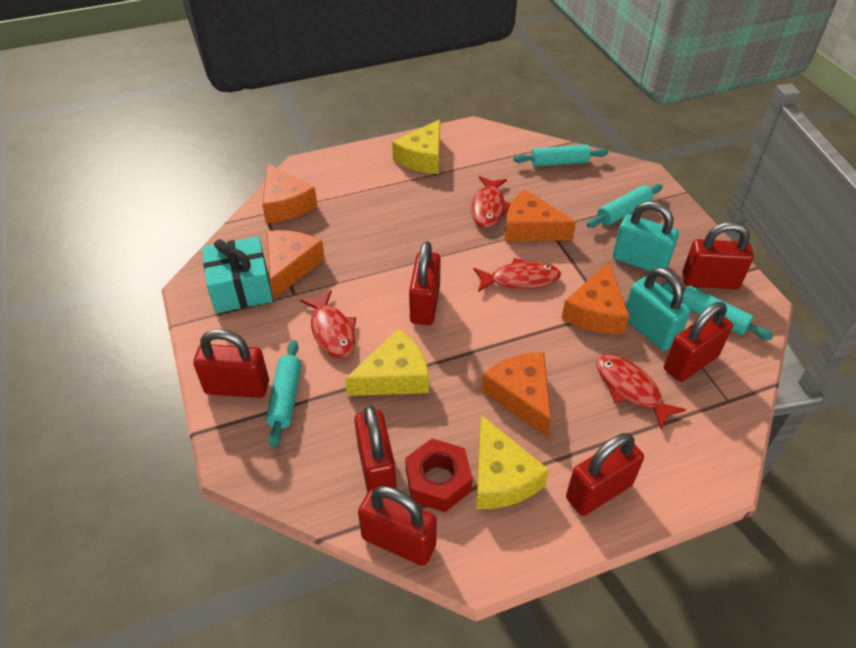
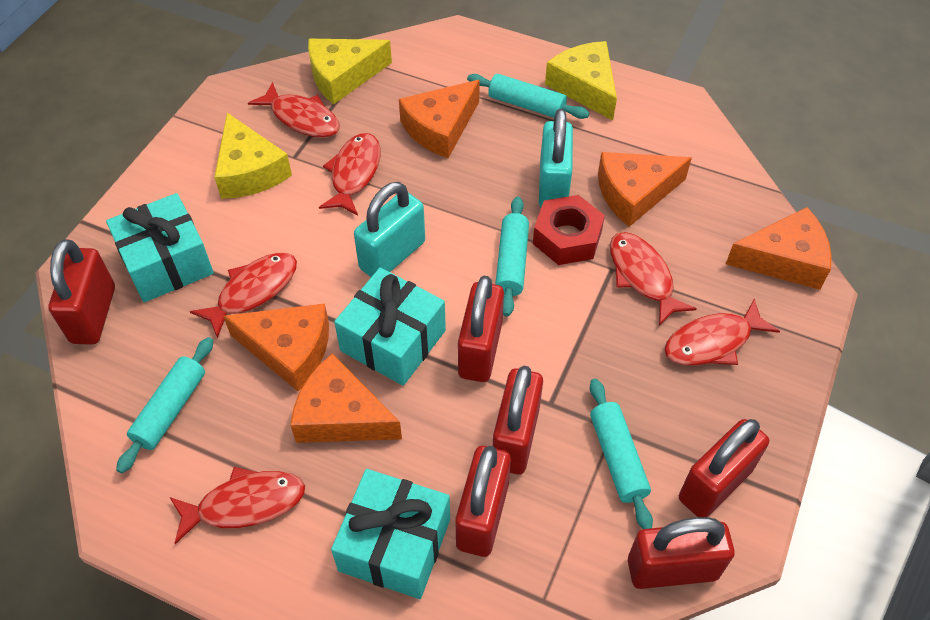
red fish: [300,290,356,359] [471,176,510,228] [473,258,561,292] [597,354,686,429] = 4 -> [170,467,305,544] [190,253,297,338] [248,82,340,138] [319,133,381,216] [610,232,697,326] [664,299,780,366] = 6
red padlock: [193,329,269,398] [354,405,397,493] [358,486,437,566] [409,241,441,325] [566,433,644,516] [664,302,733,382] [682,222,754,289] = 7 -> [48,239,115,345] [455,446,511,557] [458,276,504,382] [493,366,543,475] [628,517,735,589] [679,419,769,517] = 6
turquoise gift: [202,237,273,313] = 1 -> [106,193,214,302] [331,469,450,599] [334,268,446,386] = 3

